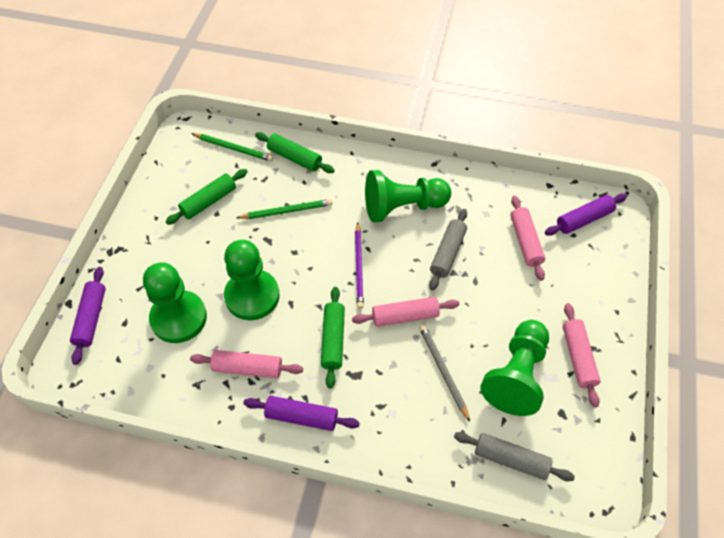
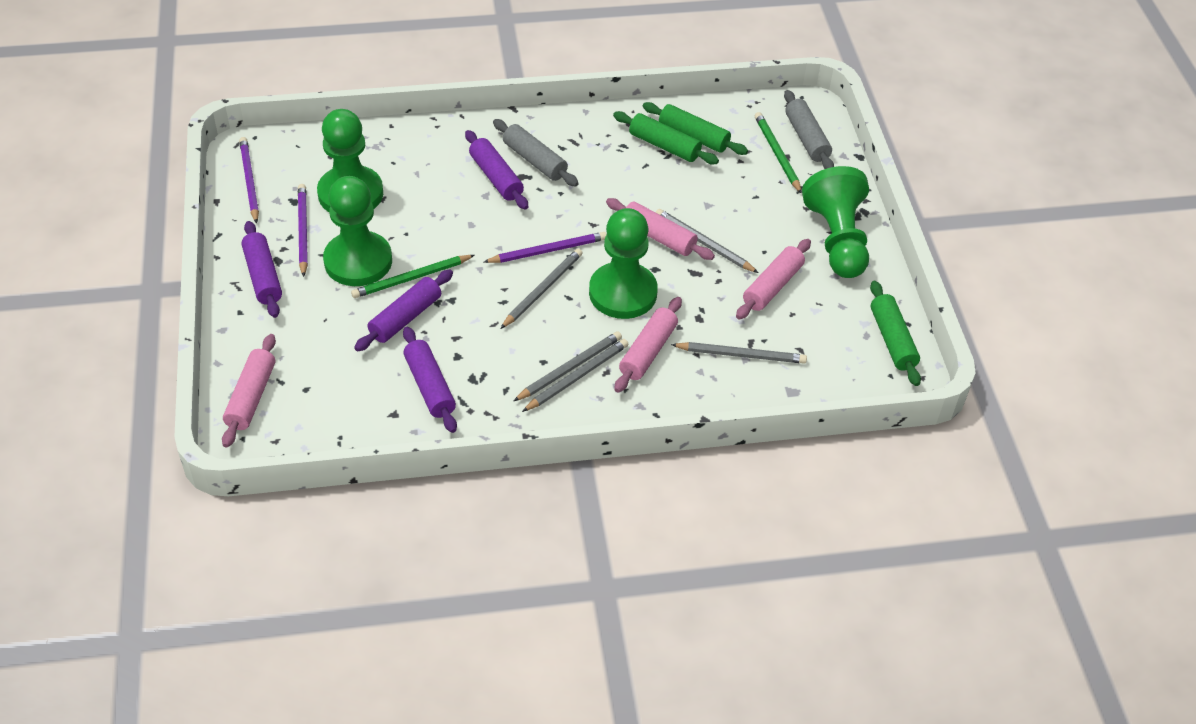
grey pencil: [419,324,470,422] = 1 -> [500,248,583,329] [514,331,622,401] [522,339,628,412] [656,209,758,273] [671,342,807,364] = 5
purple pencil: [355,222,364,309] = 1 -> [239,137,259,224] [298,184,308,277] [484,232,607,263] = 3
purple rolling pin: [70,267,106,365] [243,396,360,431] [545,194,627,236] = 3 -> [241,221,282,318] [354,269,453,352] [403,327,457,433] [465,130,528,210] = 4

